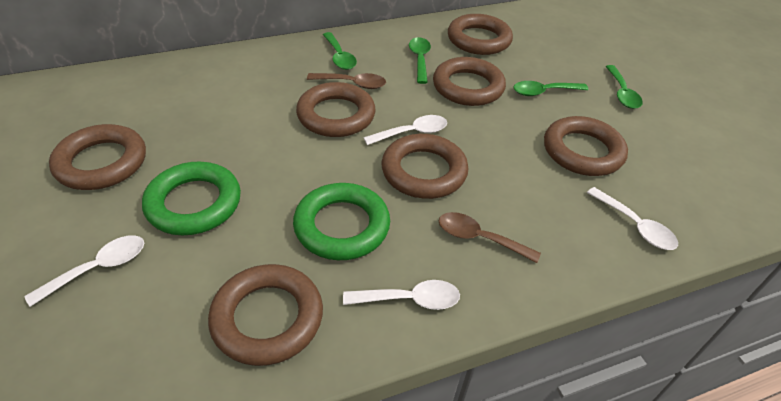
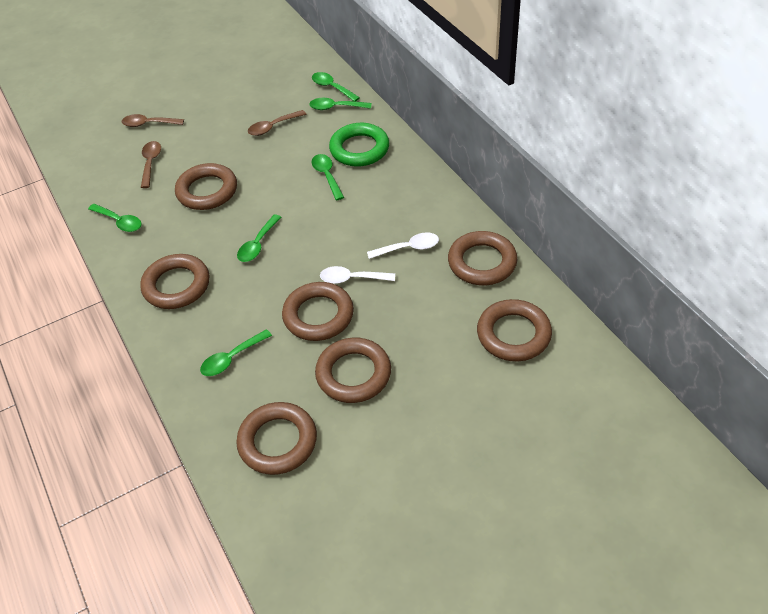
brown spoon: [307,73,386,89] [439,212,541,263] = 2 -> [122,114,184,127] [141,141,161,188] [248,110,306,136] = 3
green ring: [142,162,241,235] [293,183,390,260] = 2 -> [329,123,389,167] = 1
green spoon: [323,32,357,70] [409,37,431,84] [514,81,589,96] [606,65,643,109] = 4 -> [88,204,142,232] [200,329,272,376] [237,214,281,262] [309,98,372,110] [312,72,360,102] [312,154,344,200] = 6
white spoon: [24,235,144,307] [343,280,460,310] [363,115,447,145] [587,187,678,250] = 4 -> [320,266,395,284] [367,232,439,259] = 2

